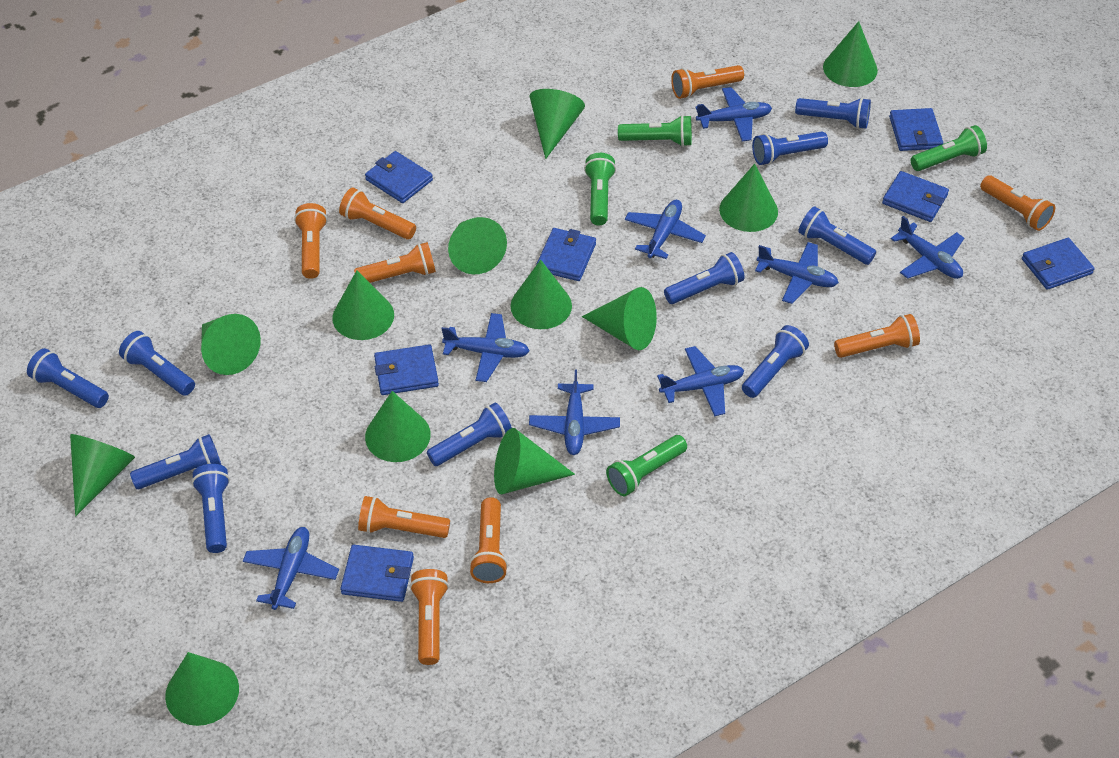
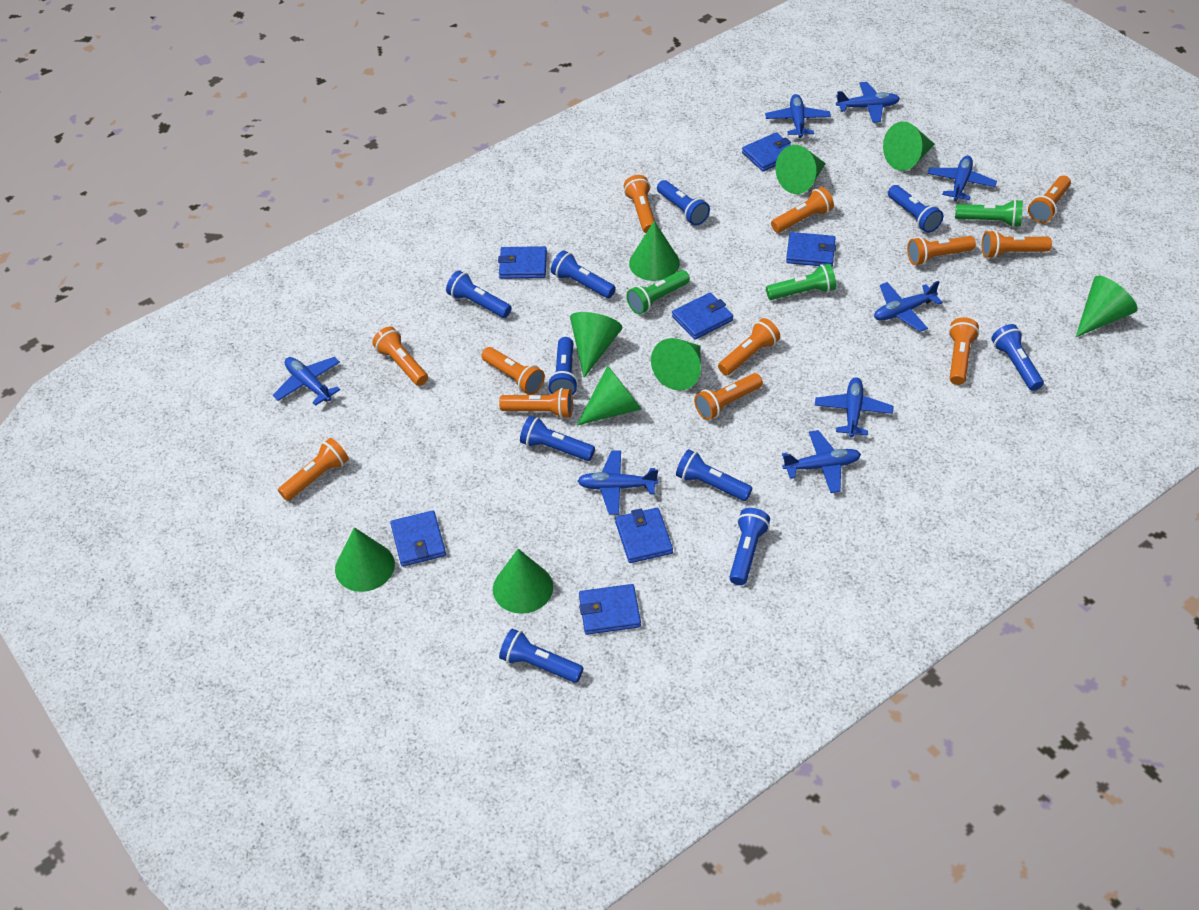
green cone: [70,434,135,516] [165,652,239,726] [201,314,261,375] [332,270,394,340] [365,391,431,462] [448,217,507,274] [494,428,575,494] [511,260,572,329] [530,89,585,159] [582,287,657,350] [719,164,778,232] [823,21,878,87] = 12 -> [335,527,395,592] [493,549,553,614] [570,312,623,378] [576,366,642,426] [629,221,680,281] [651,338,701,391] [776,145,826,194] [883,121,935,171] [1076,276,1138,337] = 9
green flashlight: [584,153,616,225] [606,435,687,496] [618,115,692,147] [911,125,987,171] = 4 -> [626,270,690,314] [766,264,836,300] [955,199,1023,227] = 3
orange flashlight: [294,203,327,279] [339,188,416,239] [354,242,436,283] [358,496,450,538] [410,569,449,665] [469,497,508,583] [671,65,744,99] [834,314,920,358] [980,175,1055,231] = 9 -> [278,438,349,501] [372,327,428,386] [482,347,545,395] [499,388,573,419] [624,175,655,233] [694,373,763,420] [718,318,780,376] [771,187,834,233] [907,236,976,265] [949,317,979,385] [982,230,1052,259] [1028,176,1071,223] = 12

